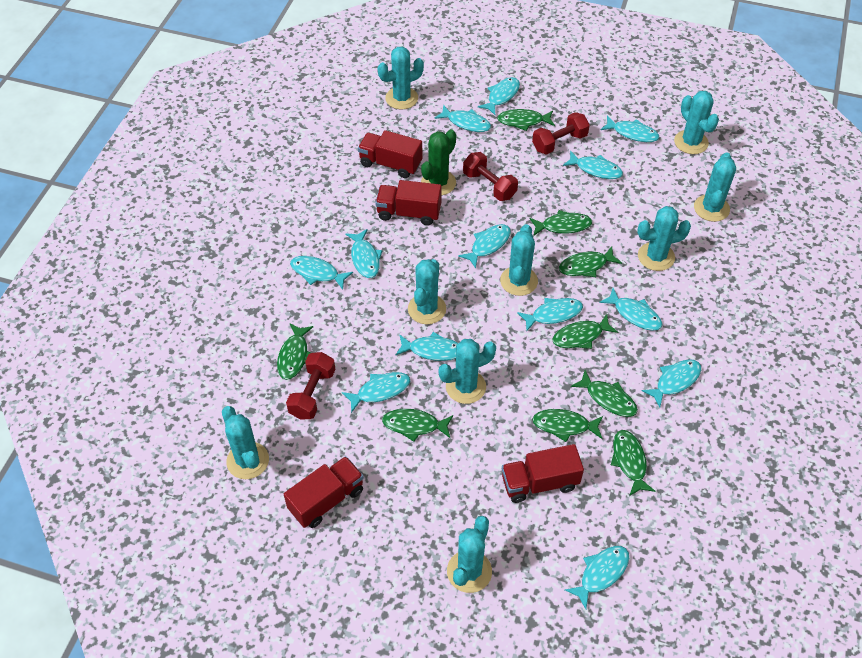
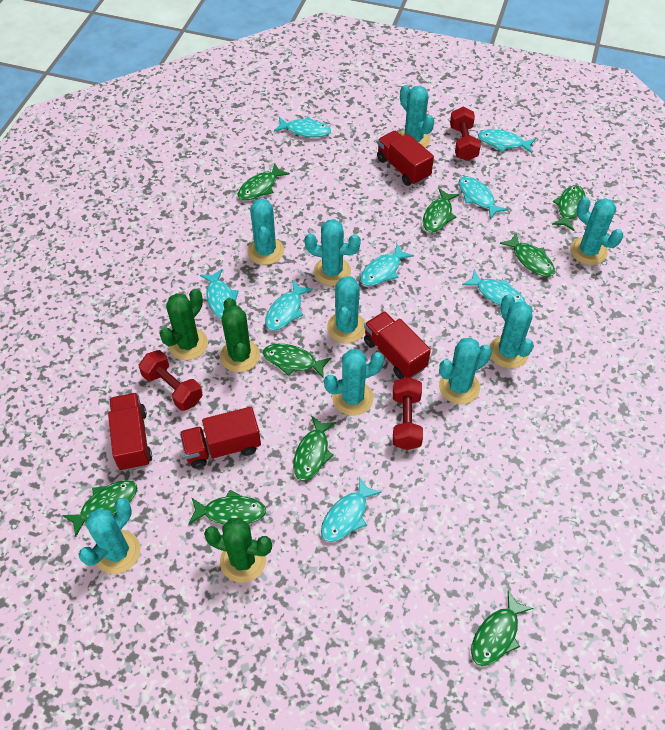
green cactus: [421,129,456,195] = 1 -> [159,289,208,360] [204,518,272,583] [220,298,260,372] = 3
turquoise fish: [290,256,353,290] [342,372,410,413] [345,229,382,278] [396,332,458,361] [434,105,491,132] [458,224,511,269] [478,77,520,115] [517,298,583,332] [563,151,623,179] [565,546,629,609] [599,288,663,331] [601,116,659,142] [642,359,701,407] = 13 -> [200,269,239,319] [265,280,313,331] [274,117,331,137] [321,477,382,542] [360,244,414,286] [459,176,508,219] [462,270,525,306] [478,129,536,153] = 8

